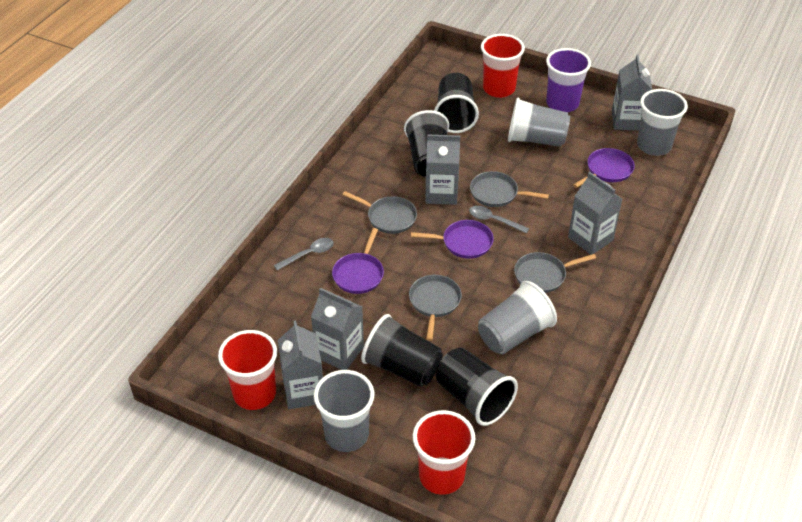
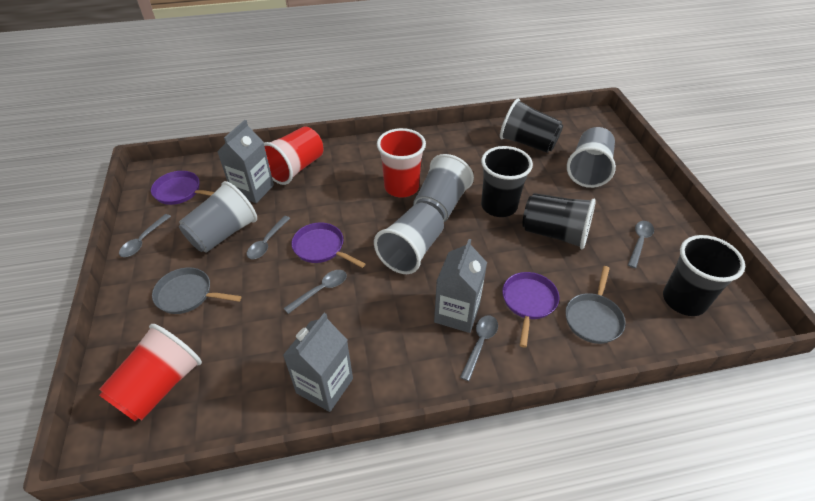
grey carton: [278,320,323,409] [311,288,364,370] [425,134,460,205] [568,172,622,255] [612,54,652,131] = 5 -> [217,120,274,203] [283,313,353,412] [434,239,487,333] = 3
grey pan: [342,191,417,234] [409,275,462,341] [470,171,549,207] [514,252,596,293] = 4 -> [152,267,241,314] [565,266,625,344] = 2
grey spoon: [274,238,334,270] [469,206,529,234] = 2 -> [119,214,171,257] [247,216,290,259] [284,270,347,314] [460,315,498,381] [628,221,654,268] = 5
purple cup: [546,48,591,112] = 1 -> none = 0

